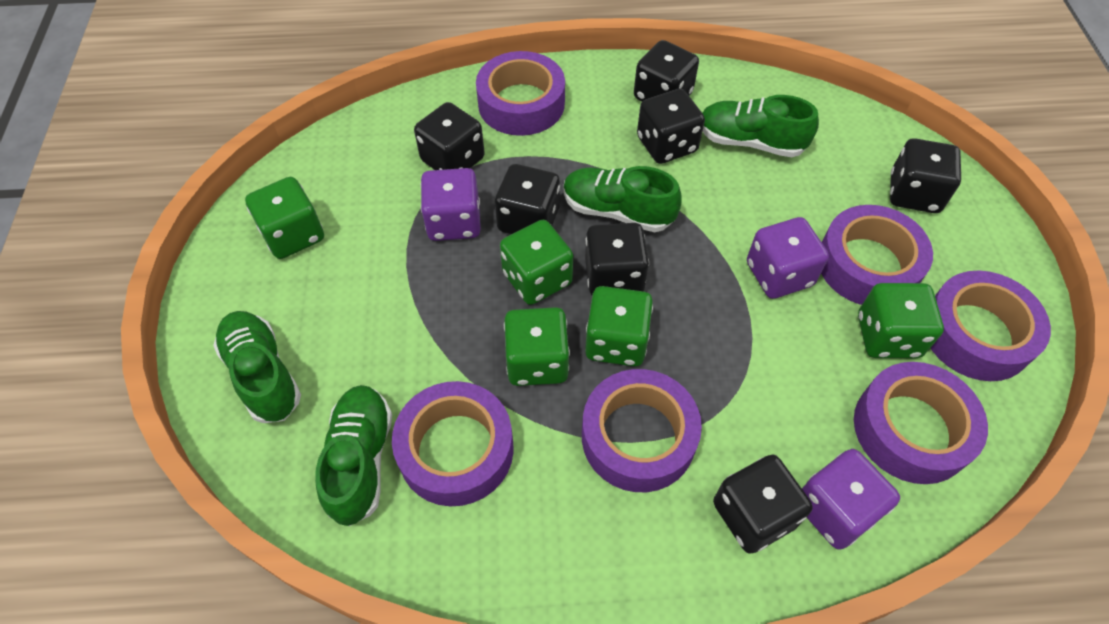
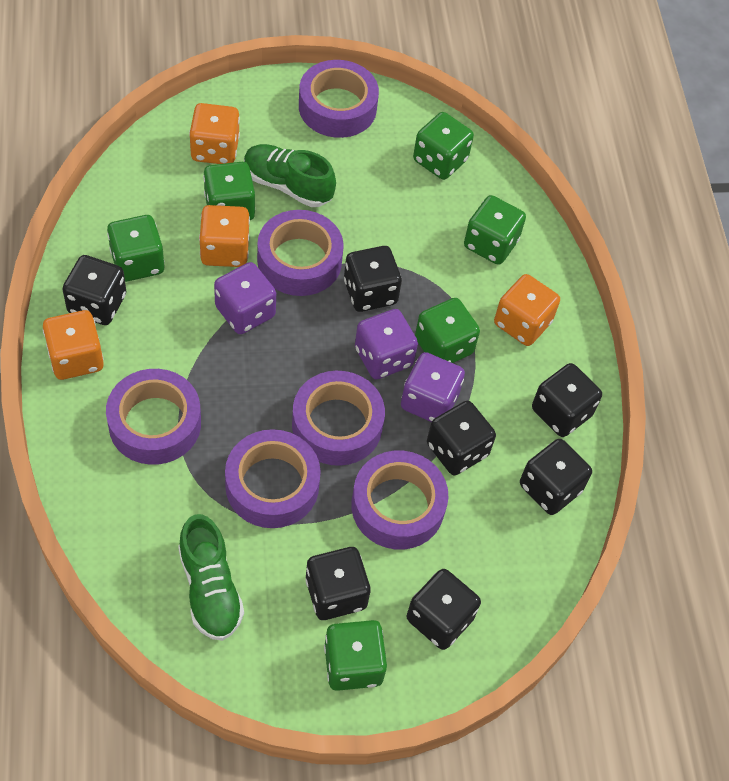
green dice: [245,177,324,259] [500,220,573,305] [504,307,570,386] [585,286,653,367] [858,283,944,358] = 5 -> [107,215,165,282] [203,162,255,220] [324,620,387,691] [413,112,474,180] [415,298,480,363] [464,195,526,265] = 6
green shoe: [213,311,301,423] [315,385,392,526] [563,166,682,232] [703,95,819,157] = 4 -> [178,514,244,641] [244,144,336,207] = 2
orange dice: none = 0 -> [43,310,104,380] [189,103,240,164] [199,205,250,267] [494,274,560,346] = 4

